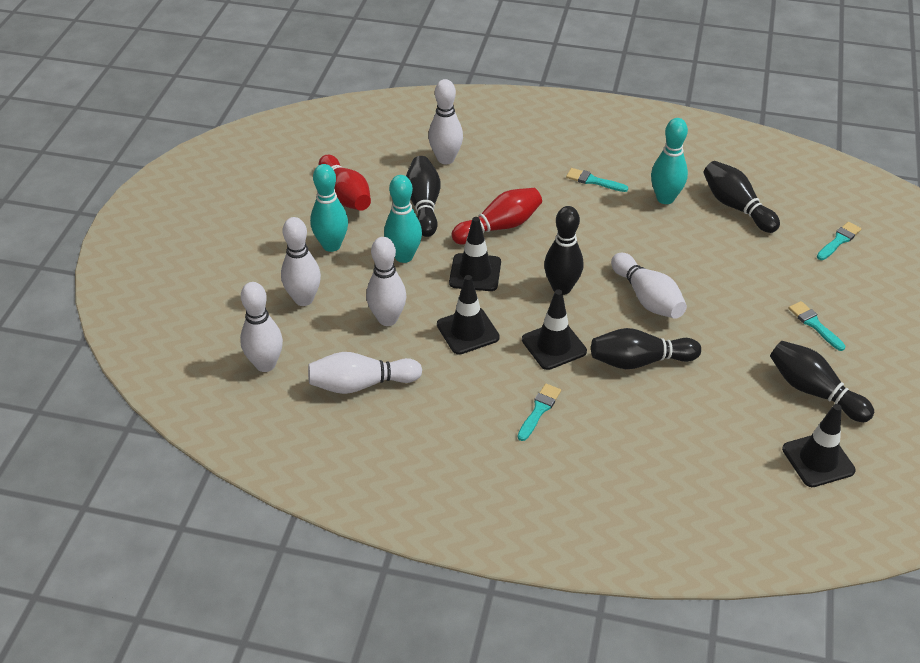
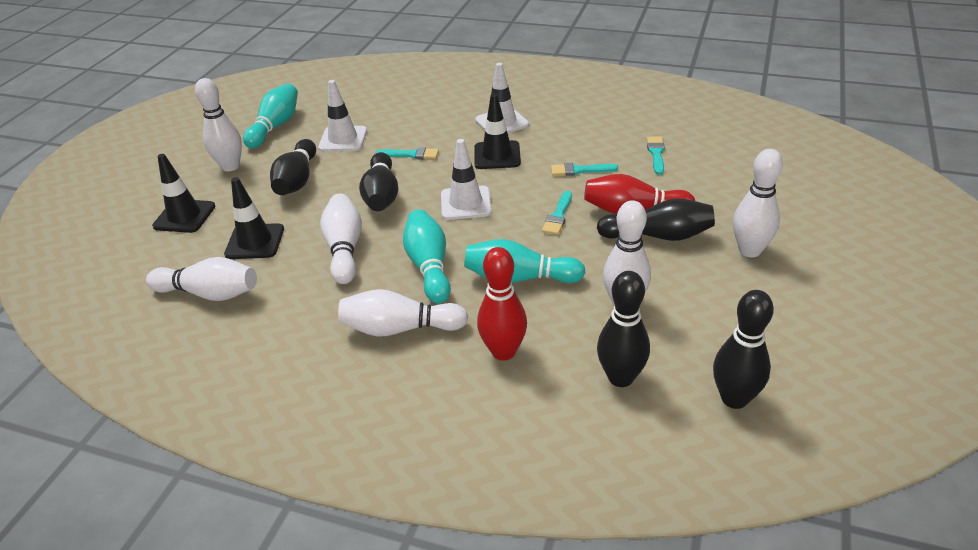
black traffic cone: [437,275,500,355] [449,217,501,291] [522,289,587,370] [782,404,856,487] = 4 -> [152,154,216,233] [224,177,284,259] [474,94,521,169] = 3
white traffic cone: none = 0 -> [318,80,367,152] [441,139,492,220] [475,63,529,133] = 3

